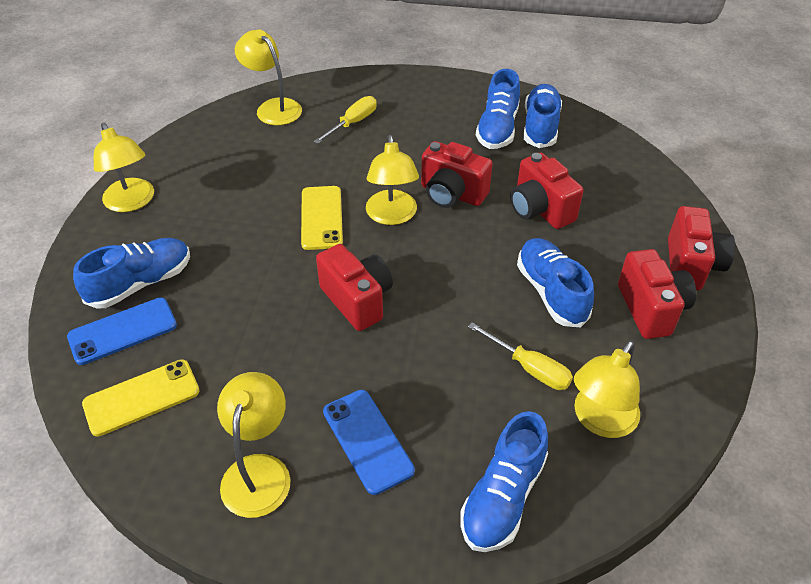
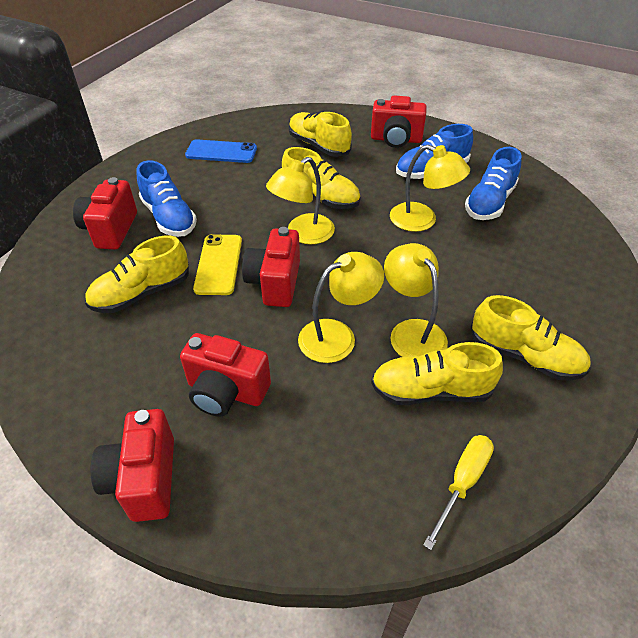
blue phone: [67,298,177,365] [323,390,415,495] = 2 -> [185,139,257,163] = 1
blue shoe: [73,238,190,309] [460,411,548,552] [476,69,520,149] [517,238,594,327] [524,84,562,148] = 5 -> [137,160,197,237] [396,124,473,179] [465,147,522,220] = 3
yellow lamp: [94,123,154,212] [217,372,291,518] [235,29,302,125] [366,135,419,225] [574,340,640,438] = 5 -> [266,157,335,244] [298,252,384,363] [384,243,448,357] [390,145,470,232] = 4
yellow phone: [82,359,200,437] [301,186,343,250] = 2 -> [193,234,242,295] = 1
yellow screwdriver: [313,96,377,144] [468,323,573,390] = 2 -> [423,435,494,550] = 1
yellow shoe: none = 0 -> [85,235,189,313] [282,147,360,209] [289,111,352,157] [371,342,503,405] [471,295,591,381] = 5

